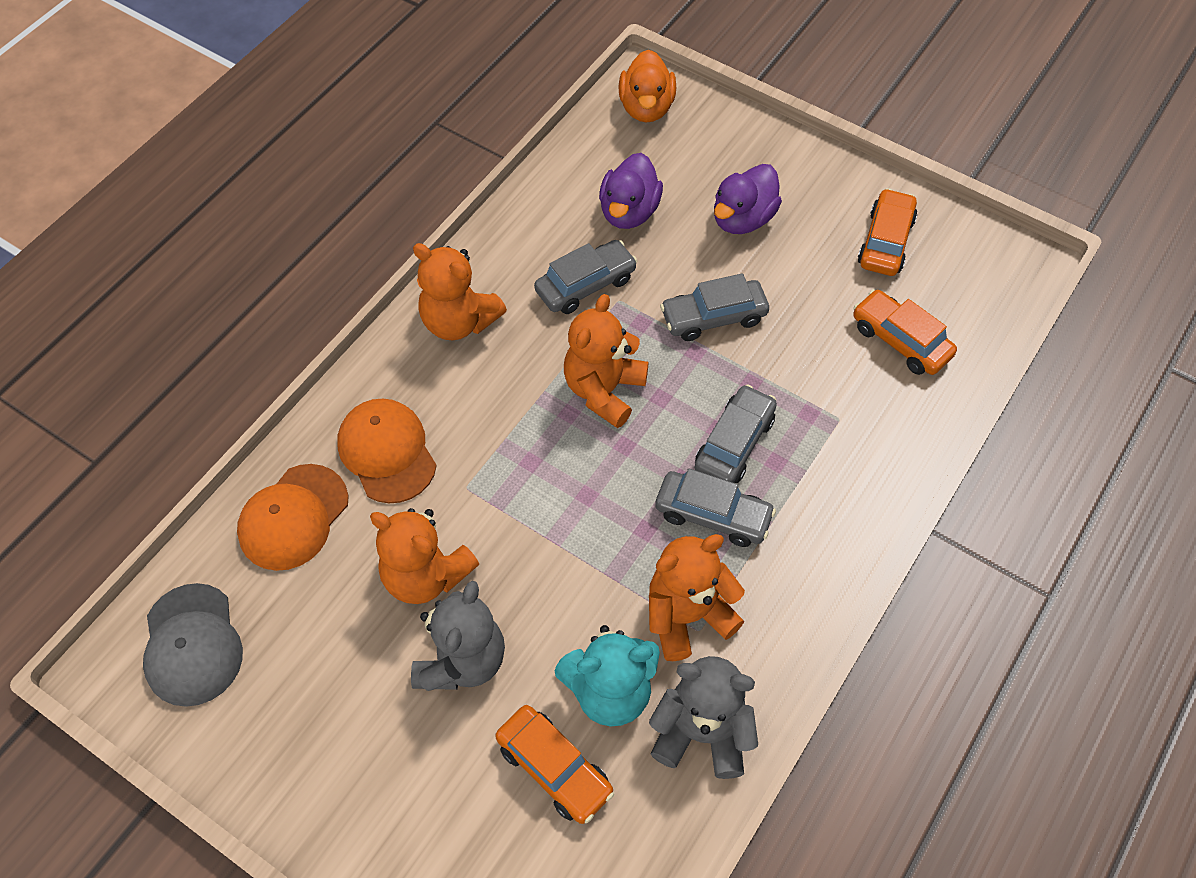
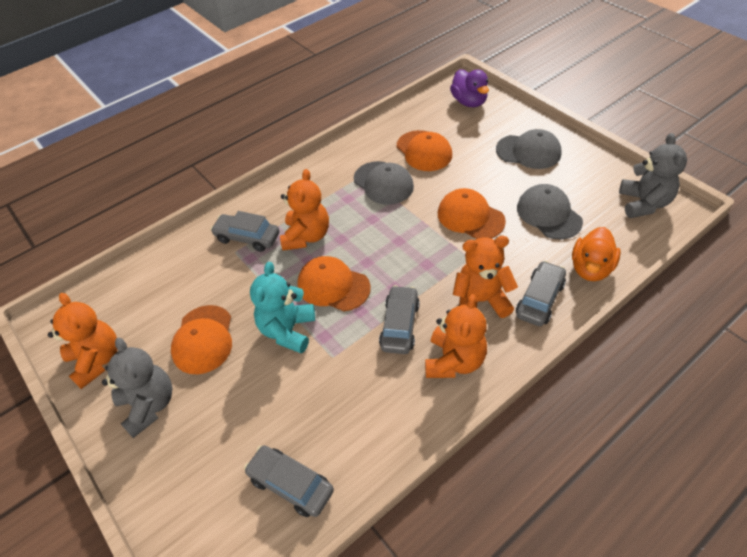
grey cap: [143,583,243,707] = 1 -> [354,161,414,205] [496,129,562,169] [517,184,583,240] = 3
orange cap: [237,464,348,571] [337,399,437,503] = 2 -> [171,305,232,374] [297,256,371,311] [397,130,452,171] [438,188,506,239] = 4
orange car: [495,705,614,824] [853,289,957,375] [858,188,917,276] = 3 -> none = 0
purple duck: [599,153,663,229] [714,164,782,234] = 2 -> [450,69,489,107] = 1

